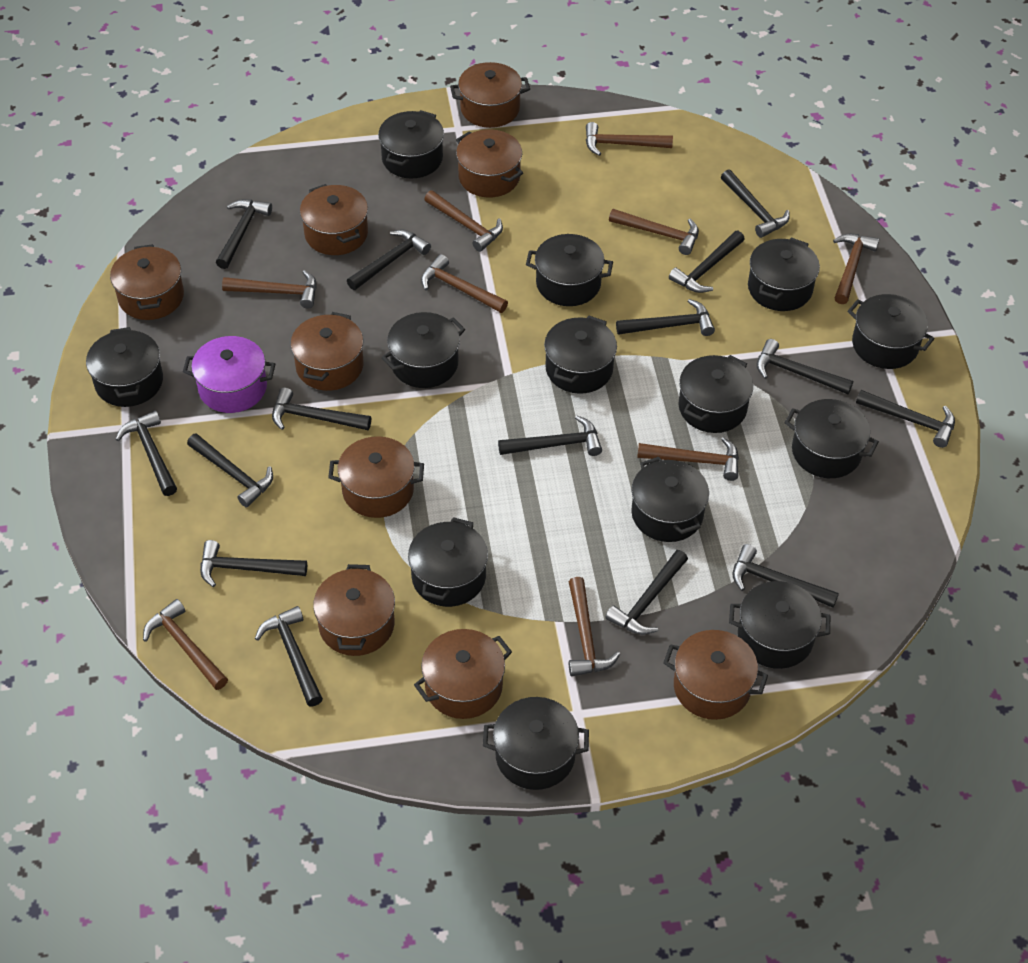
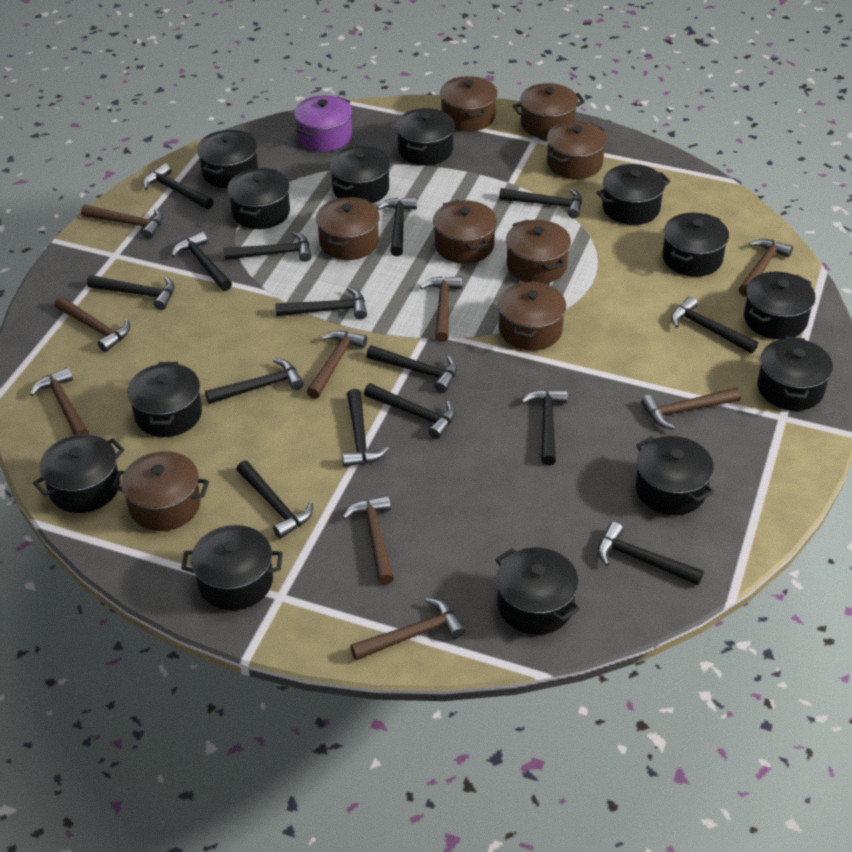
brown pot: [110,244,184,320] [291,312,363,391] [300,184,368,255] [313,564,395,656] [328,436,424,518] [414,629,512,719] [450,62,530,128] [456,129,523,198] [663,630,768,720] = 9 -> [112,451,209,531] [316,197,380,260] [433,200,497,264] [440,76,497,132] [498,281,566,350] [506,220,571,283] [513,83,585,139] [547,121,607,179] = 8

